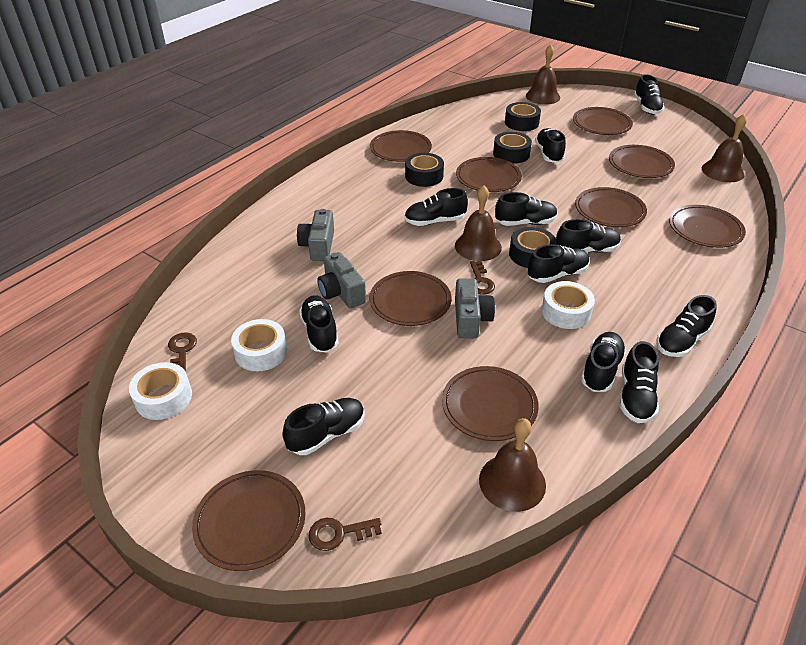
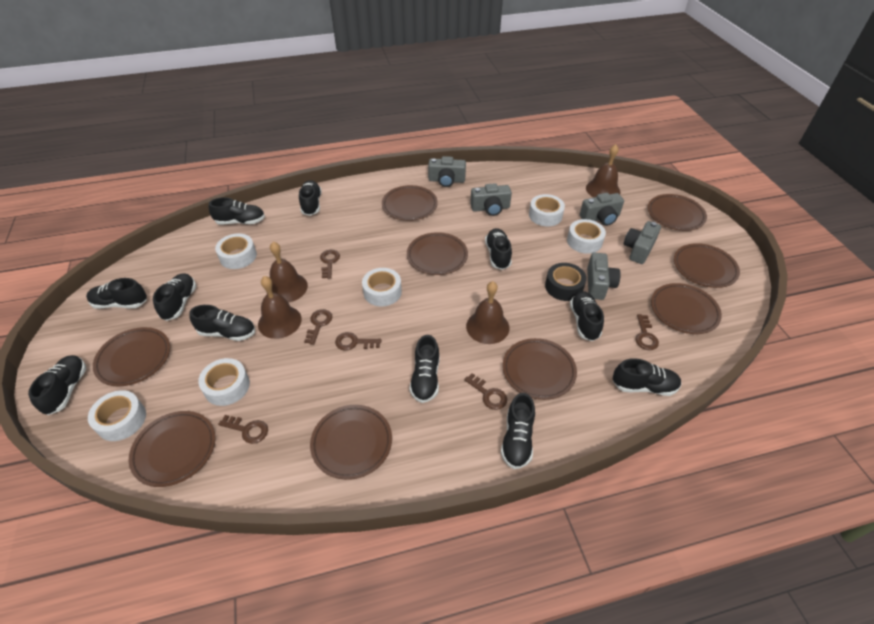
black tape: [405,153,444,187] [493,132,532,164] [505,102,541,131] [509,227,557,268] = 4 -> [545,263,586,301] = 1
brown key: [168,333,197,371] [309,518,382,551] [470,261,495,295] = 3 -> [218,415,268,444] [304,309,332,345] [320,250,340,279] [335,332,381,350] [464,373,507,410] [635,314,659,350] = 6
grey camera: [297,209,334,261] [317,252,366,308] [455,278,495,338] = 3 -> [428,156,466,187] [470,183,512,216] [580,193,624,226] [587,252,621,300] [624,221,661,264] = 5
white tape: [129,362,192,420] [231,319,287,371] [542,281,595,329] = 3 -> [88,390,146,441] [198,358,250,406] [215,233,257,269] [362,268,402,306] [529,194,565,227] [567,219,606,254] = 6

